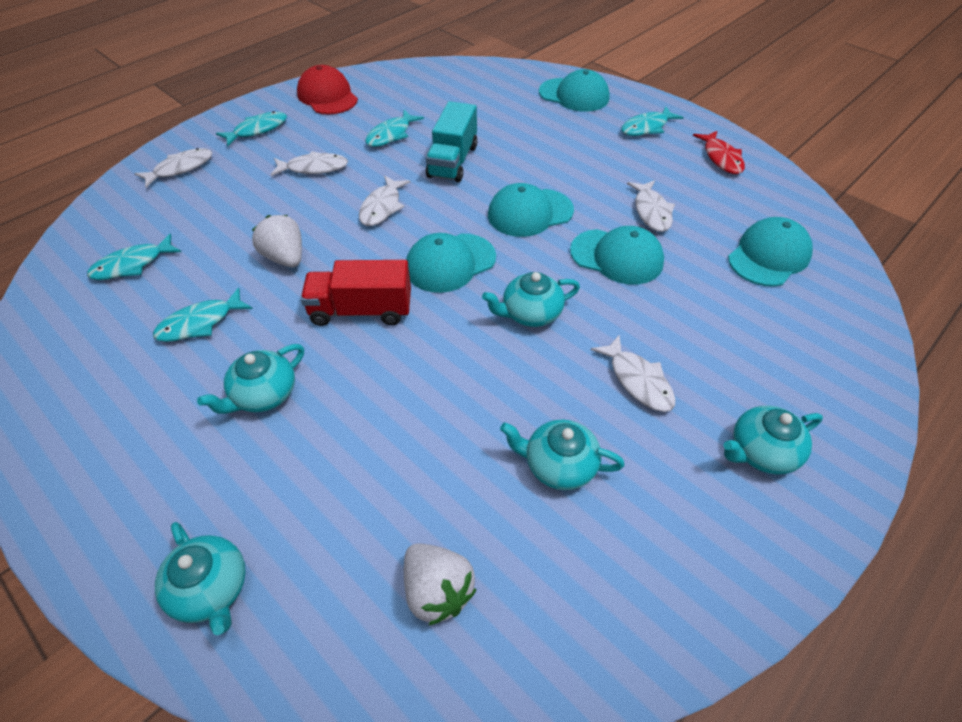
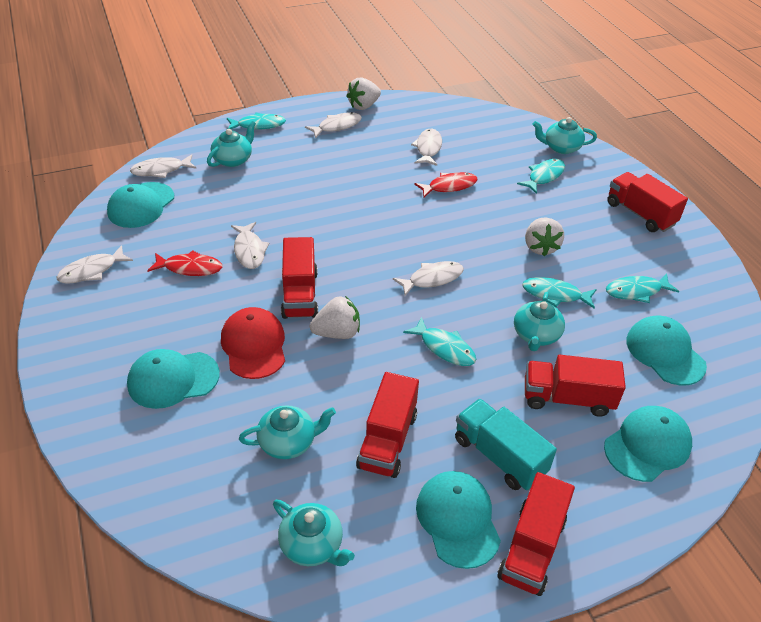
red fish: [693,131,745,174] = 1 -> [147,250,223,276] [414,172,478,197] = 2
red truck: [301,260,411,326] = 1 -> [281,237,318,319] [356,372,419,478] [497,472,575,596] [525,355,626,417] [607,172,688,232] = 5
white fish: [134,148,212,188] [271,151,348,176] [359,175,410,226] [591,334,676,412] [627,180,675,232] = 5 -> [57,245,133,284] [130,154,196,178] [231,222,270,269] [305,112,362,138] [393,261,464,296] [411,129,442,166] = 6
white strawberry: [252,215,302,267] [404,543,477,626] = 2 -> [310,296,360,339] [346,77,381,110] [525,218,564,256] = 3

